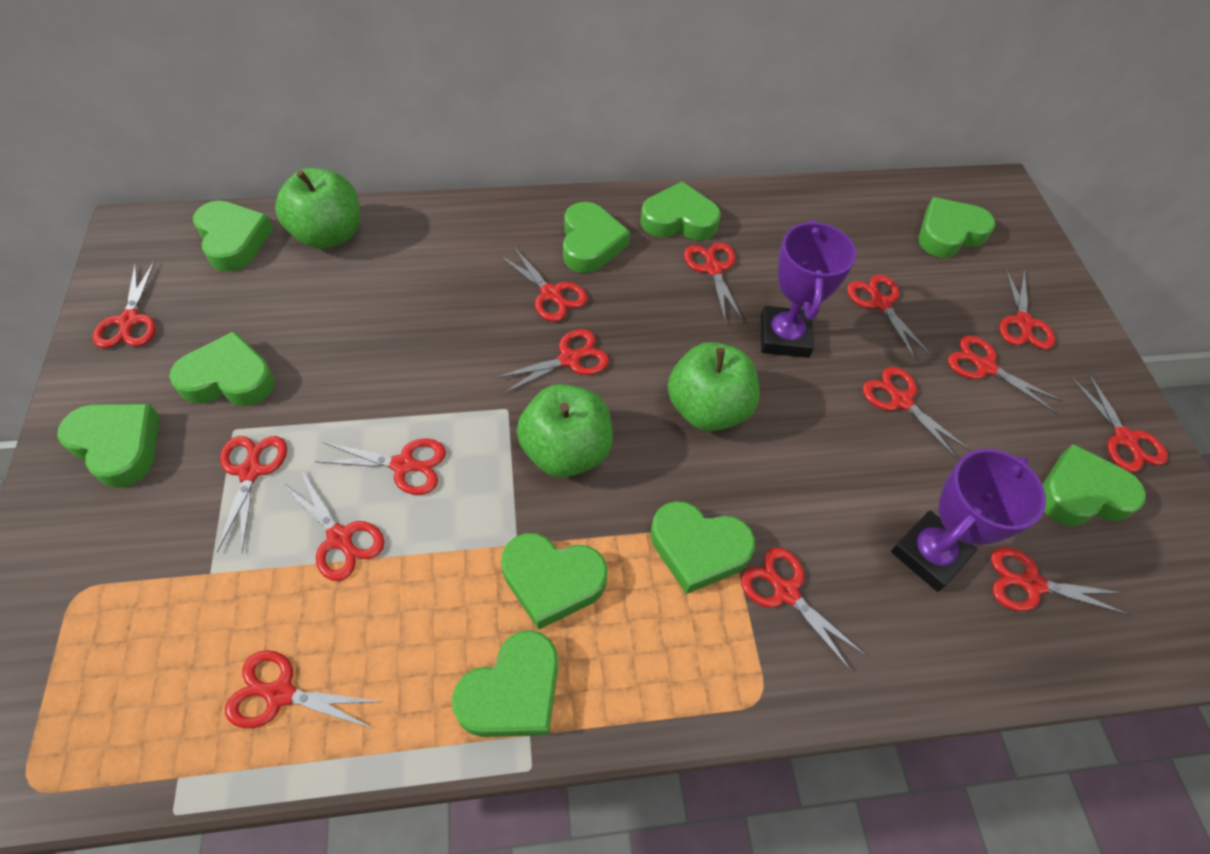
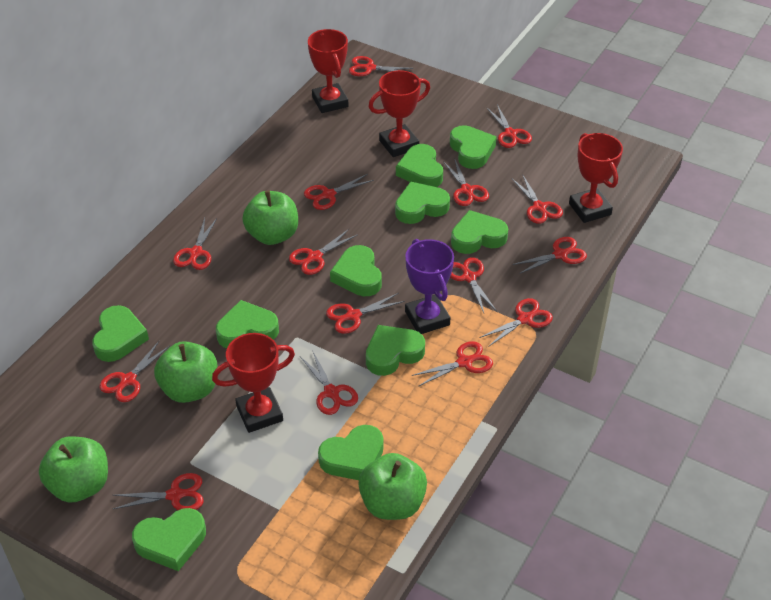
green apple: [275,168,360,249] [517,384,613,478] [668,342,760,431] = 3 -> [39,436,108,502] [154,341,217,403] [242,191,298,245] [358,453,427,520] = 4
purple trophy: [760,219,856,358] [891,449,1046,592] = 2 -> [405,239,454,334] = 1
red trophy: none = 0 -> [212,333,295,433] [308,29,348,113] [368,70,430,157] [569,133,623,223] = 4

